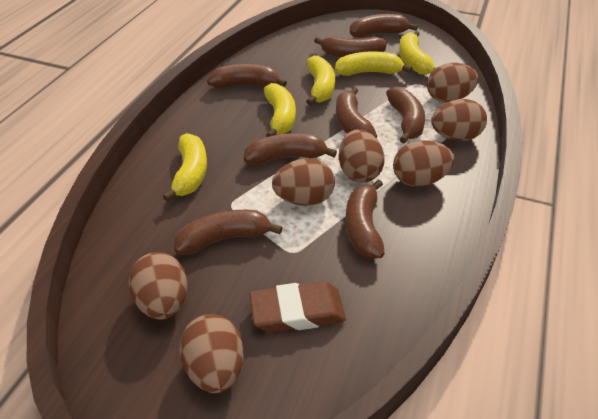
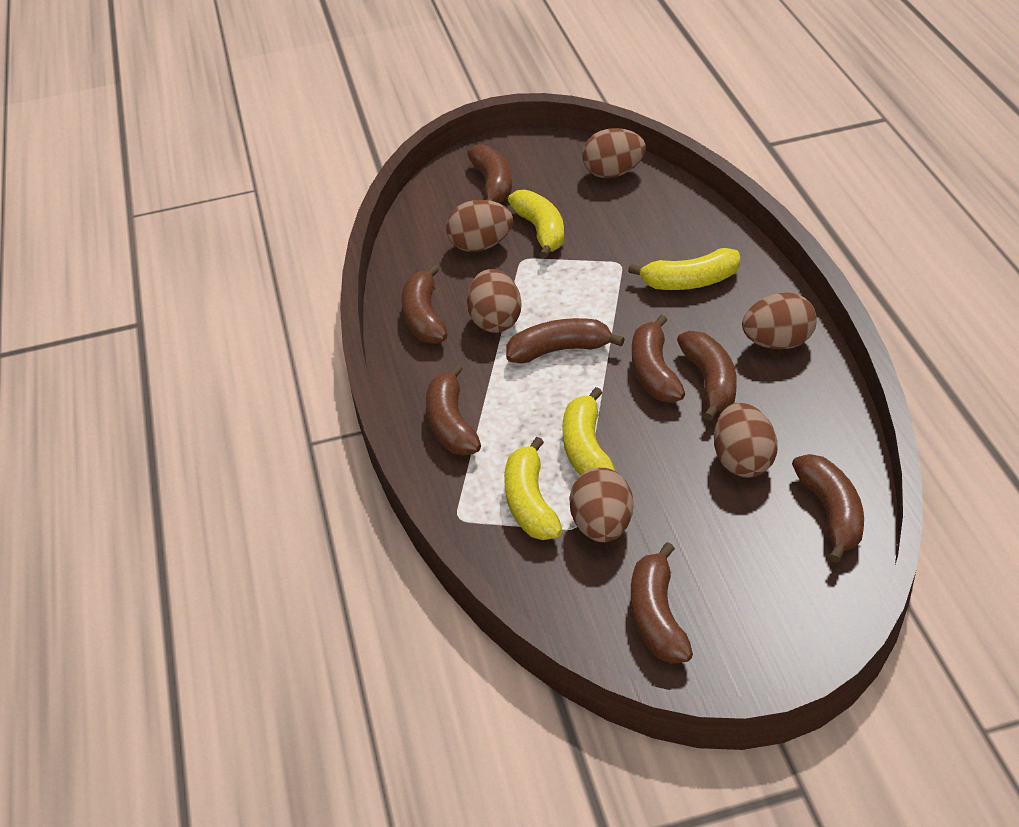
brown egg: [129,252,187,320] [179,314,244,393] [272,158,335,206] [339,129,385,182] [393,140,454,187] [427,63,479,103] [431,99,487,141] = 7 -> [446,200,513,252] [467,269,522,333] [569,468,633,542] [582,128,646,178] [714,403,778,478] [742,292,817,349] = 6
brown eraser: [250,281,346,333] = 1 -> none = 0
yellow banana: [163,133,207,202] [264,83,296,137] [306,55,335,105] [335,51,412,76] [399,31,435,75] = 5 -> [504,437,562,540] [508,190,564,259] [563,387,615,475] [628,248,740,290] = 4

